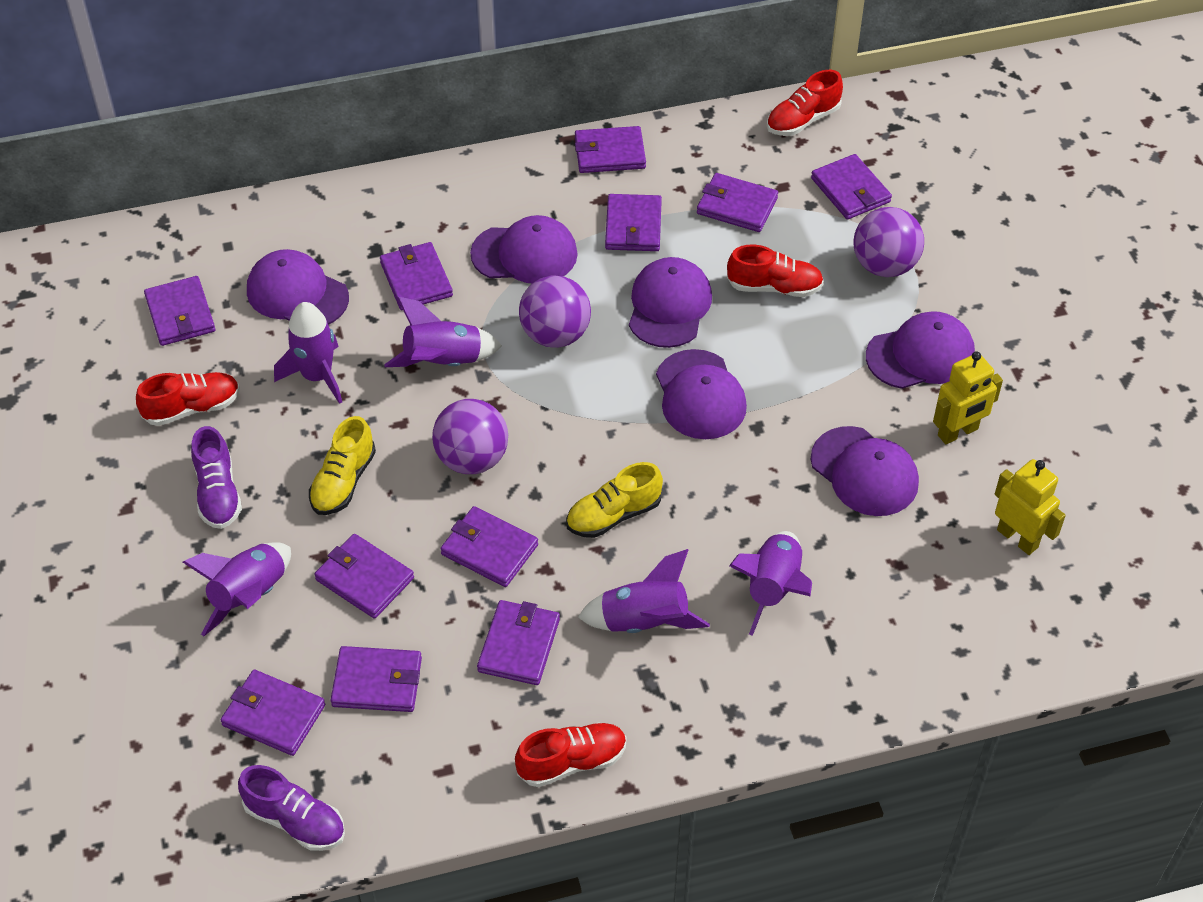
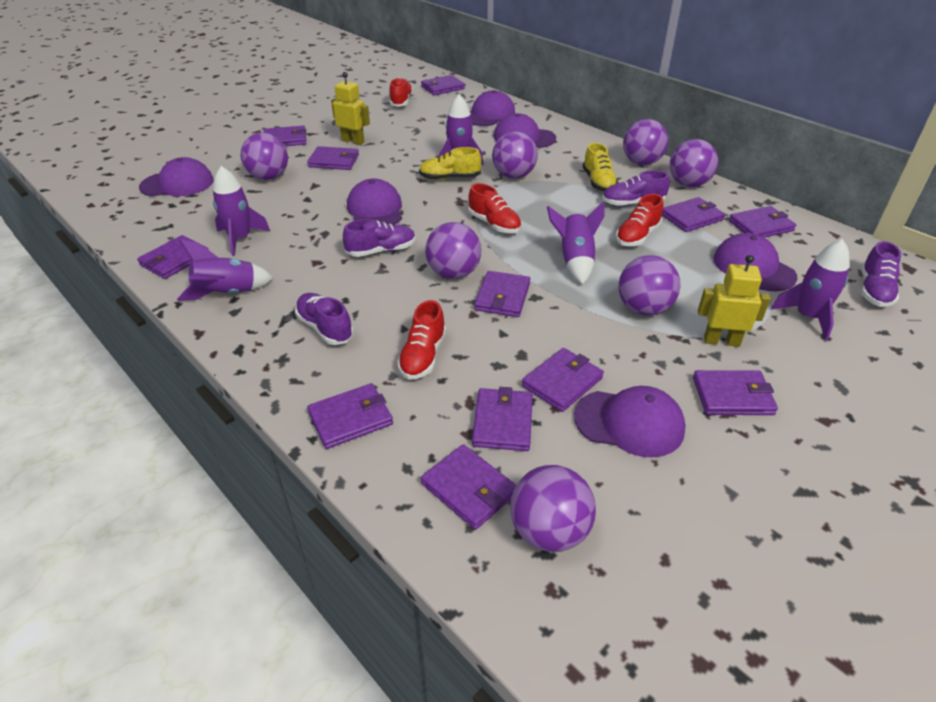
purple ball: [432,399,508,474] [519,275,591,348] [854,207,924,277] = 3 -> [241,133,288,180] [425,222,481,279] [492,131,538,179] [510,465,596,552] [618,255,681,316] [623,119,668,165] [670,139,718,187] = 7
purple shoe: [191,426,242,529] [238,765,345,851] = 2 -> [295,293,354,345] [343,219,416,257] [602,170,670,206] [861,241,901,307] = 4
purple wallet: [144,276,215,346] [221,670,325,756] [314,534,414,619] [331,646,422,712] [380,242,453,310] [440,506,538,587] [477,600,560,685] [575,126,646,173] [605,194,662,251] [697,173,778,232] [811,154,892,220] = 11 -> [137,235,209,279] [263,125,306,146] [307,146,359,170] [307,383,393,449] [421,75,465,95] [421,444,516,530] [472,387,533,451] [474,271,530,317] [522,348,604,412] [662,197,725,232] [693,370,778,415] [729,206,796,238] = 12

